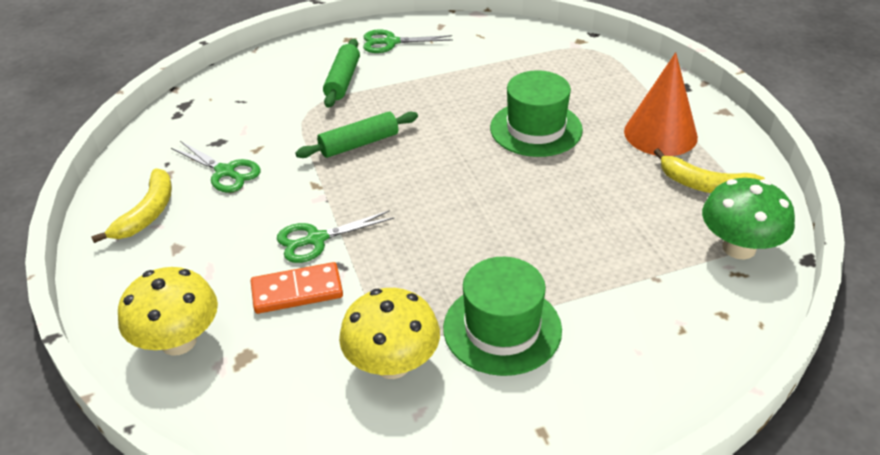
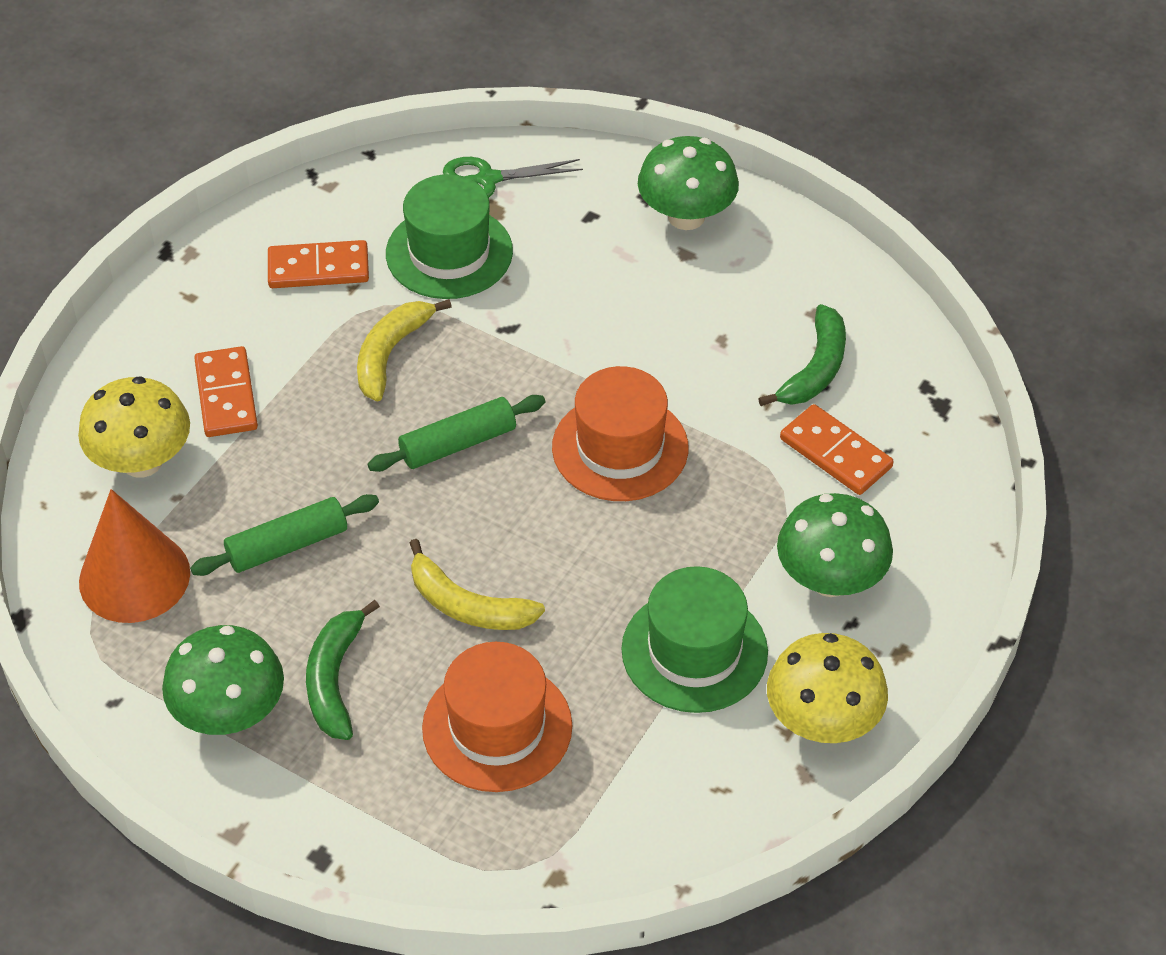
green banana: none = 0 -> [306,600,380,740] [758,304,846,406] = 2
green mushroom: [702,178,795,259] = 1 -> [162,625,284,735] [638,136,739,230] [777,493,893,597] = 3
green scissors: [171,141,261,193] [277,210,395,263] [363,29,453,53] = 3 -> [443,157,583,198] = 1
orange domino: [251,262,343,314] = 1 -> [194,346,258,437] [268,240,369,288] [780,404,894,495] = 3
orange hat: none = 0 -> [422,642,572,792] [552,366,688,501] = 2

